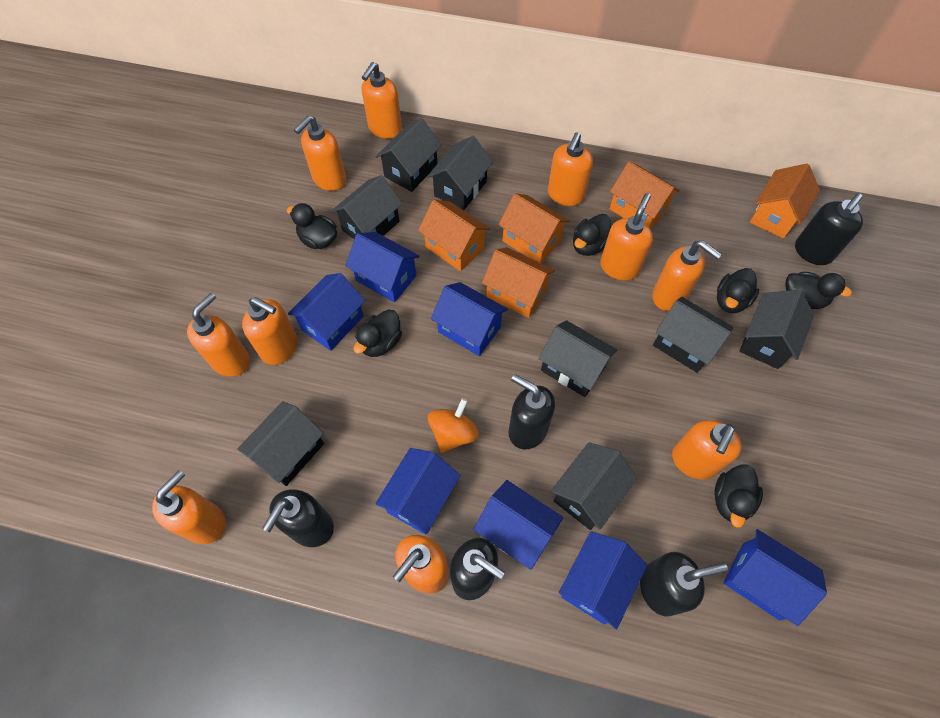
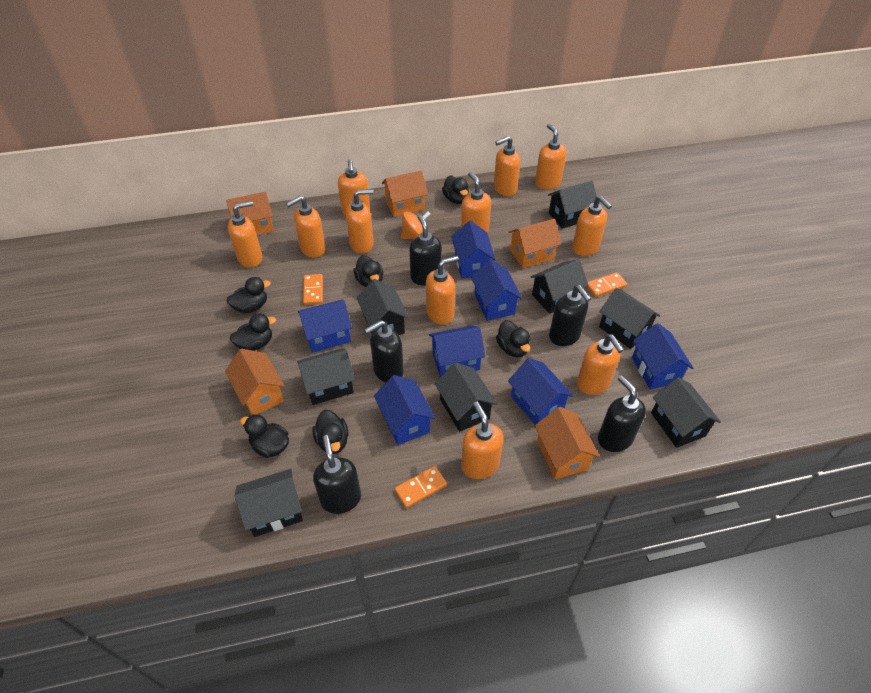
black duck: [287,203,337,249] [354,309,402,357] [573,214,611,256] [715,464,763,528] [717,268,759,313] [786,272,852,309] = 6 -> [227,277,271,313] [230,314,276,351] [240,414,289,458] [313,410,348,454] [353,255,383,287] [442,175,469,204] [496,320,530,357] = 7
orange domino: none = 0 -> [303,274,323,305] [395,466,447,508] [586,272,627,297] = 3
orange soap dispenser: [152,470,226,544] [187,293,250,377] [242,297,298,365] [294,115,346,191] [361,62,402,139] [393,535,449,594] [548,133,593,206] [600,193,653,280] [652,240,722,311] [672,420,742,480] = 10 -> [228,201,262,268] [286,196,326,258] [338,160,370,216] [346,189,374,253] [426,256,459,325] [461,172,491,233] [461,402,504,479] [494,136,520,196] [535,124,567,190] [572,195,612,256] [577,334,624,395] = 11

